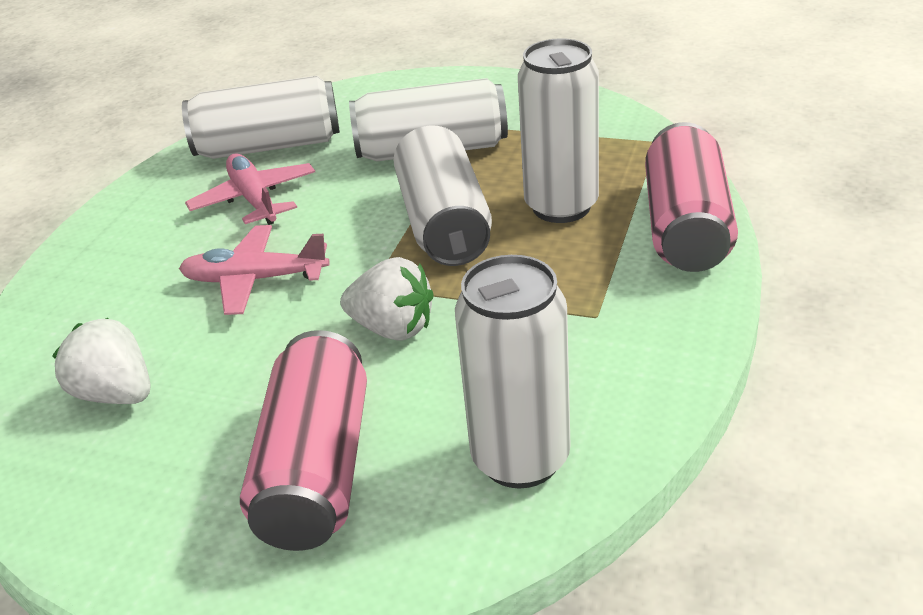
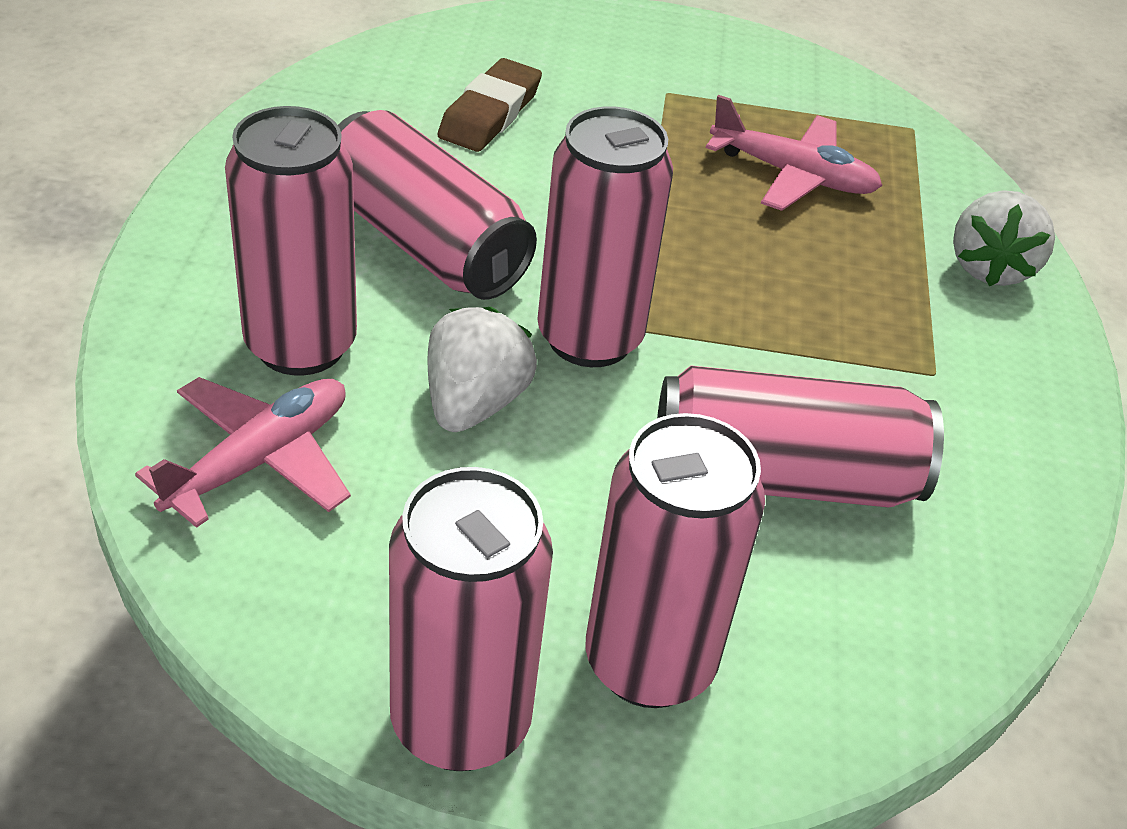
brown eraser: none = 0 -> [437,58,542,152] = 1
pink can: [240,330,367,551] [645,122,738,272] = 2 -> [225,106,357,376] [338,110,537,300] [389,467,553,771] [537,106,673,367] [585,413,765,708] [657,365,944,507] = 6
white can: [182,76,340,159] [349,78,508,161] [394,125,492,266] [455,255,571,488] [518,38,599,223] = 5 -> none = 0

